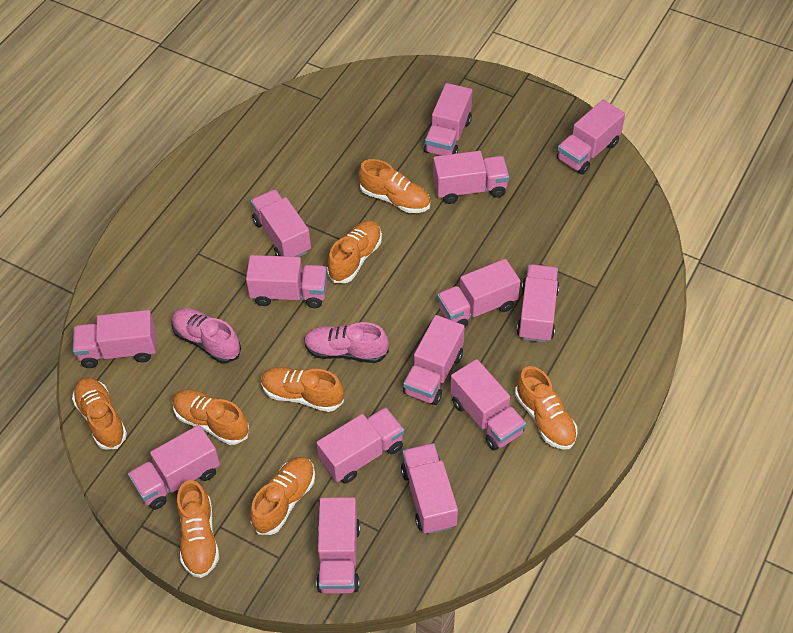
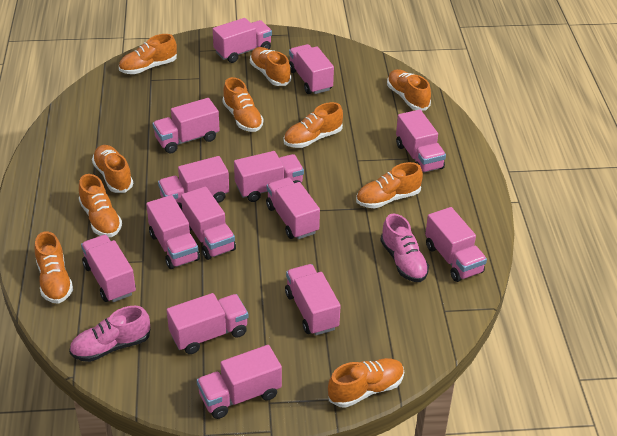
orange shoe: [72,377,127,450] [173,390,249,445] [177,480,219,578] [250,457,315,535] [261,367,344,412] [327,220,382,283] [358,159,431,213] [515,366,577,450] = 8 -> [34,231,73,304] [79,174,122,237] [92,145,133,193] [119,34,177,74] [222,77,263,132] [250,47,291,86] [284,102,343,148] [328,358,404,408] [356,162,423,208] [387,69,431,110] = 10

